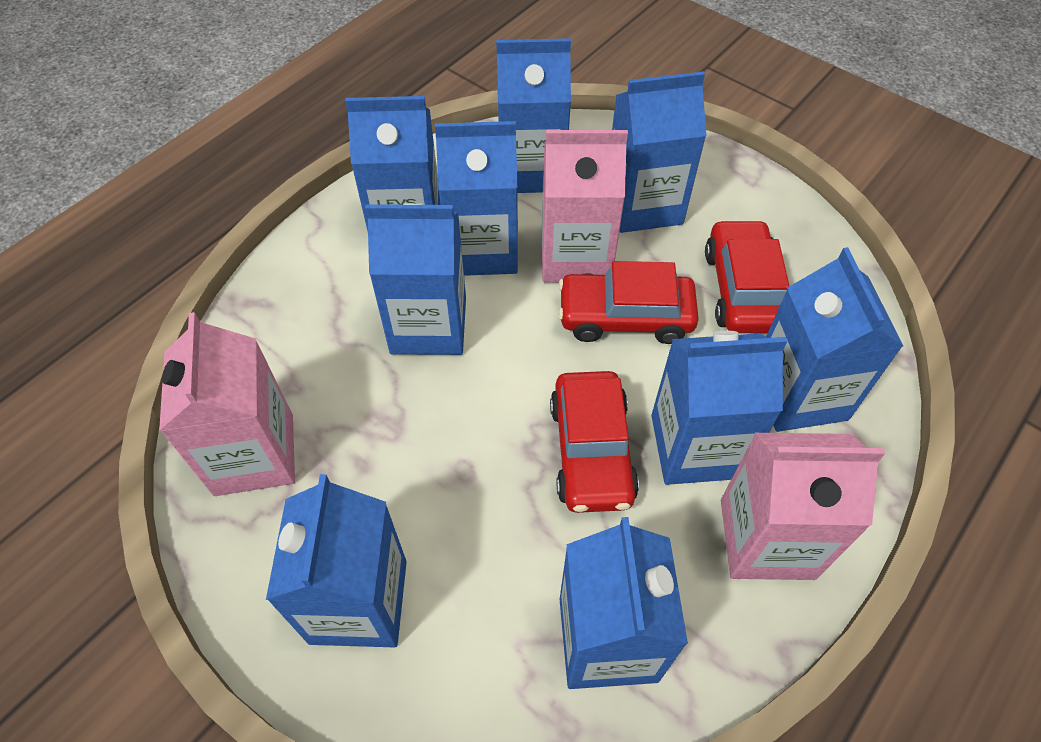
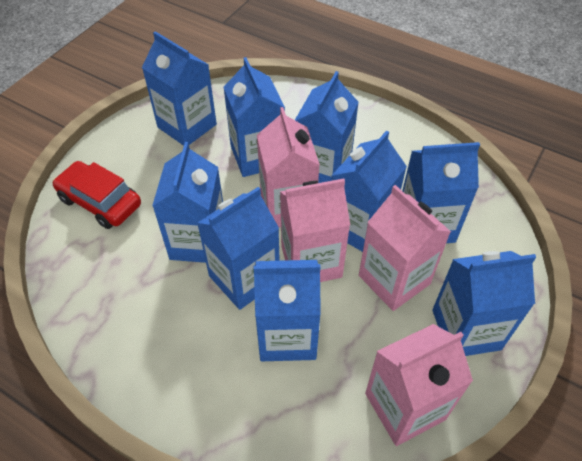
pink carton: [159,312,295,496] [542,130,628,282] [721,433,885,580] = 3 -> [257,107,320,227] [280,178,350,282] [359,185,451,311] [365,324,473,446] = 4
red car: [550,371,639,513] [558,261,699,344] [705,219,789,334] = 3 -> [52,161,141,229] = 1

